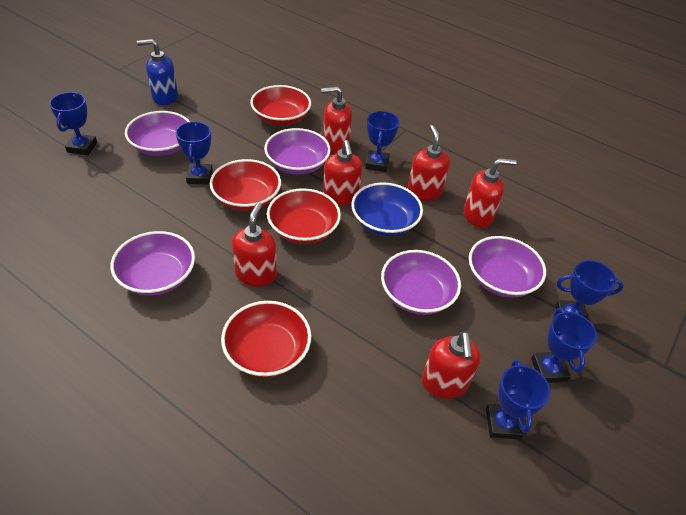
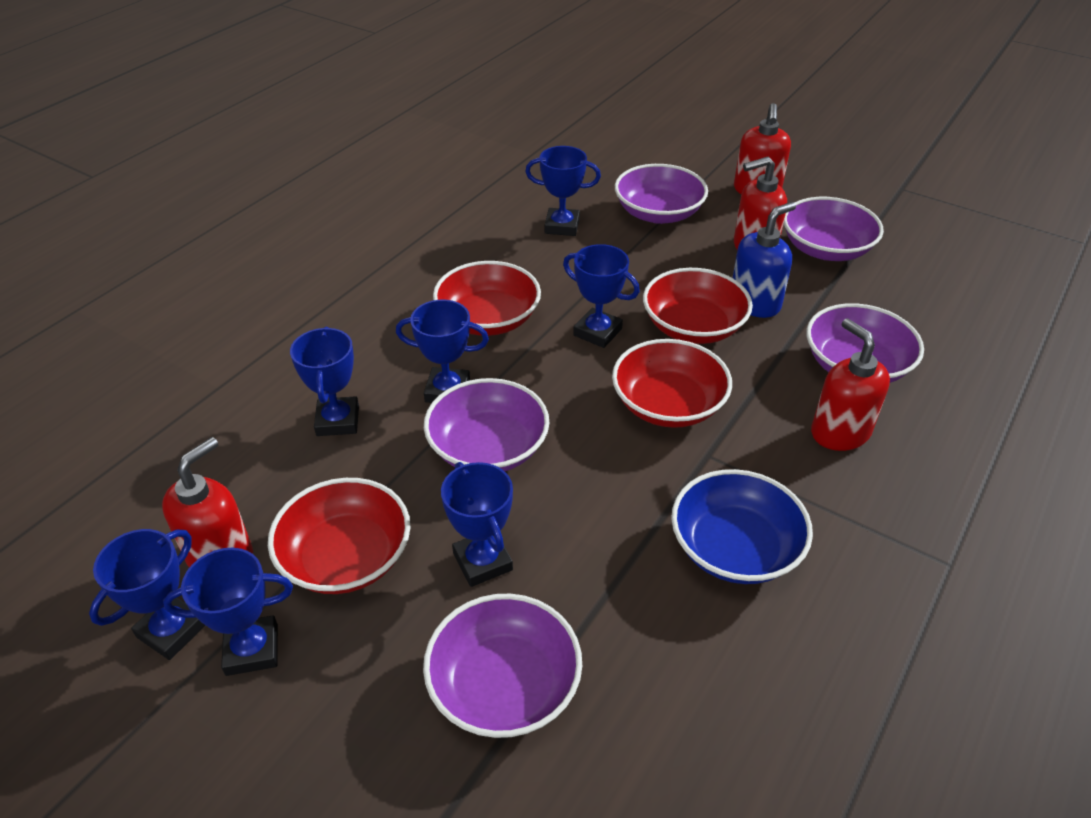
blue trophy: [49,92,97,155] [175,121,213,185] [365,111,400,172] [486,360,550,439] [531,308,597,383] [555,260,624,320] = 6 -> [89,529,206,660] [163,548,293,676] [290,327,359,436] [396,300,489,403] [441,462,513,587] [525,146,601,236] [563,244,640,348] = 7
red soap dispenser: [232,202,277,286] [321,86,352,153] [323,140,362,206] [407,125,450,201] [422,331,481,399] [464,158,517,228] = 6 -> [162,437,253,568] [734,103,791,194] [734,157,787,250] [811,318,890,451] = 4

